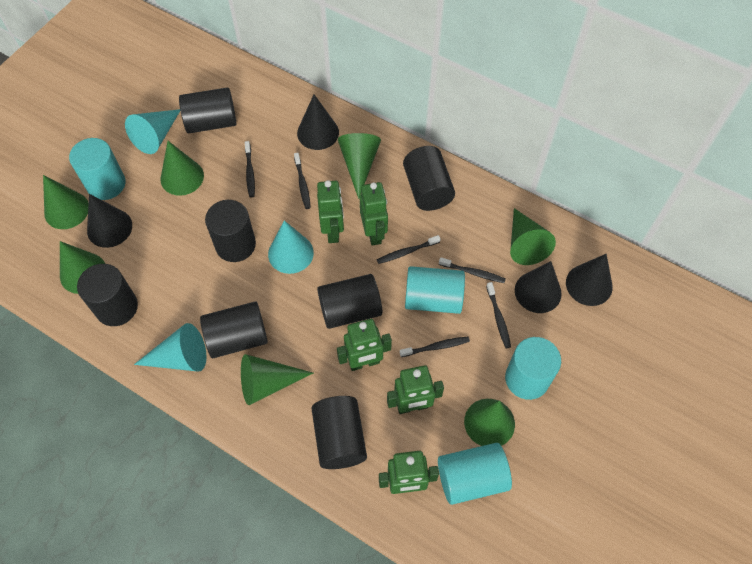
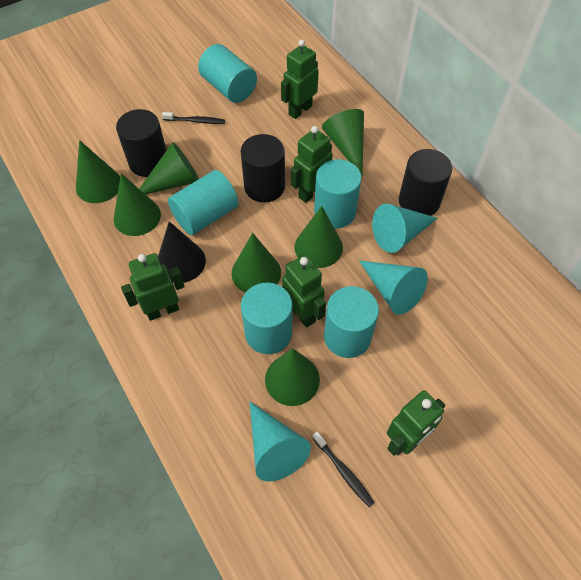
black cone: [87,194,132,248] [297,95,339,150] [515,261,562,313] [566,254,613,306] = 4 -> [158,221,206,283] = 1
black cylinder: [77,264,138,326] [179,87,236,133] [200,302,268,358] [205,200,256,262] [311,396,367,469] [317,274,382,329] [403,146,455,211] = 7 -> [116,109,167,177] [241,134,285,203] [399,149,452,216] = 3
black toothbrush: [245,141,255,198] [294,153,311,209] [377,235,441,264] [400,336,470,357] [439,257,506,283] [486,282,511,348] = 6 -> [162,112,225,124] [312,432,375,507] = 2
turquoise cylinder: [69,138,126,200] [405,266,465,314] [438,443,512,505] [505,337,561,400] = 4 -> [168,170,238,235] [198,44,257,103] [241,283,292,354] [314,159,362,228] [324,286,379,358] = 5

